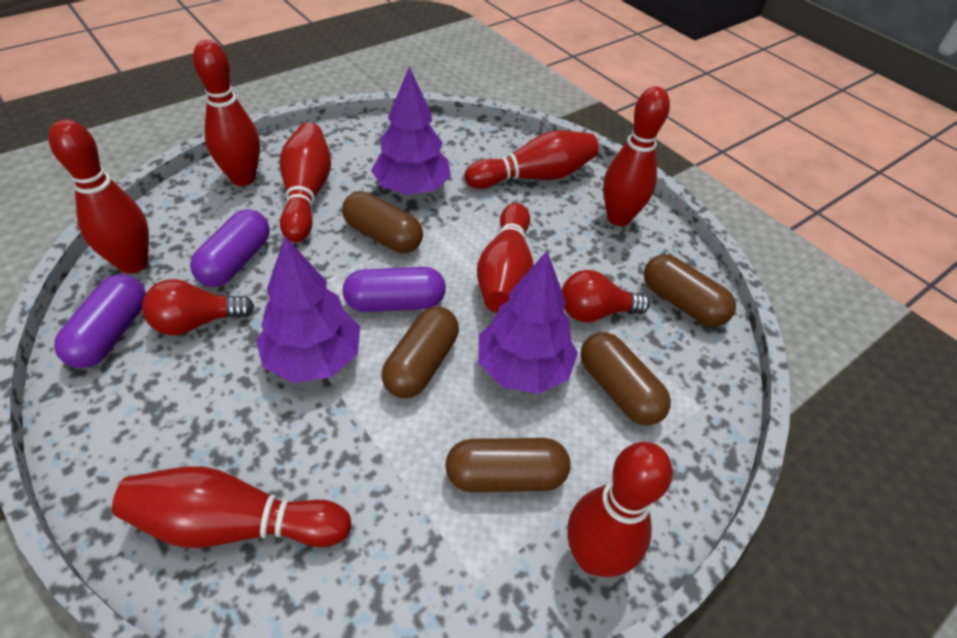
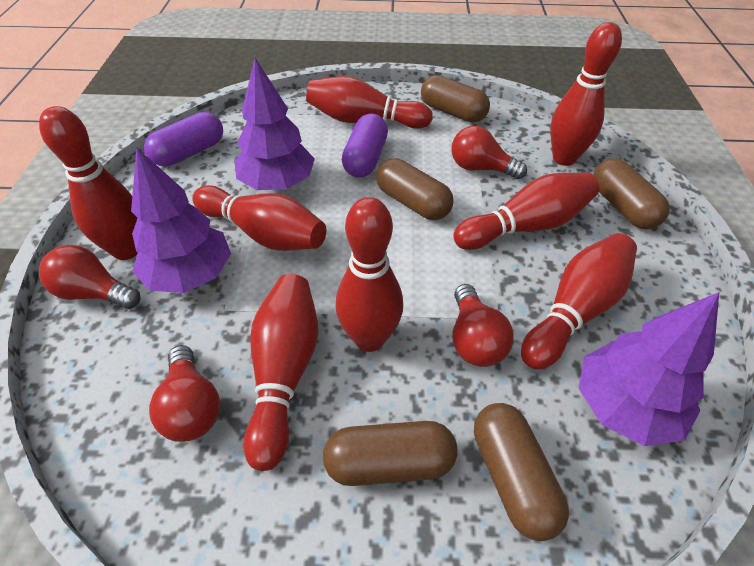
purple capsule: [54,274,146,368] [190,209,270,287] [343,267,446,312] = 3 -> [144,112,223,166] [342,114,388,177] = 2
red light bulb: [142,279,255,335] [562,270,650,322] = 2 -> [39,245,141,309] [149,345,220,442] [451,126,527,179] [453,284,514,367] = 4

